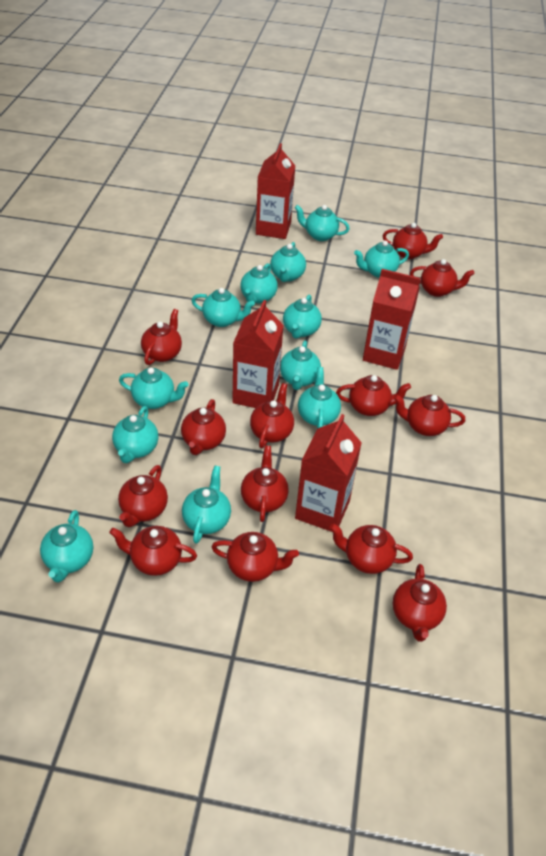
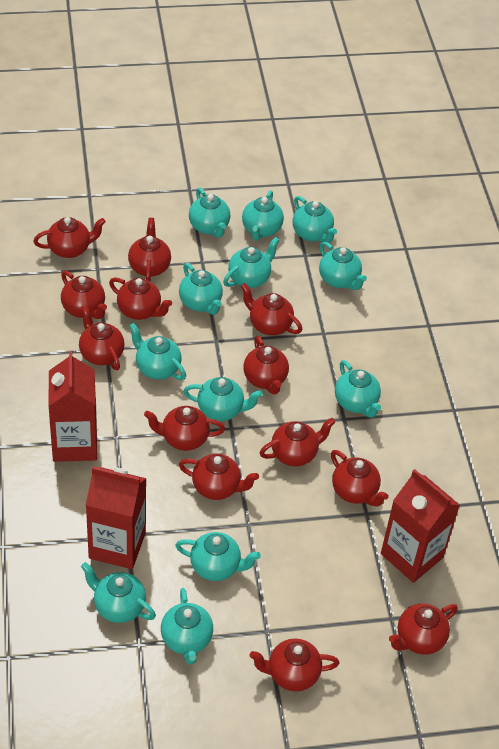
red carton: [232,300,284,408] [256,143,296,239] [295,414,362,532] [363,269,420,370] = 4 -> [48,351,97,462] [86,466,147,569] [381,469,460,583] = 3

